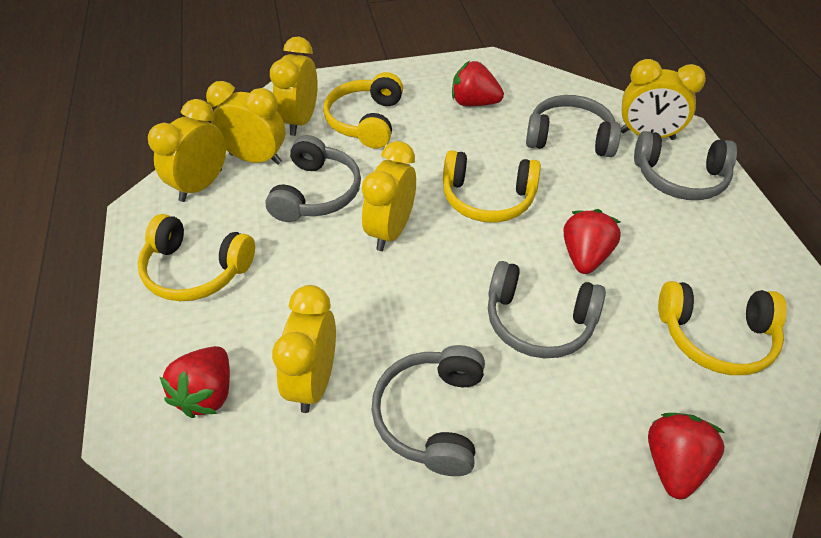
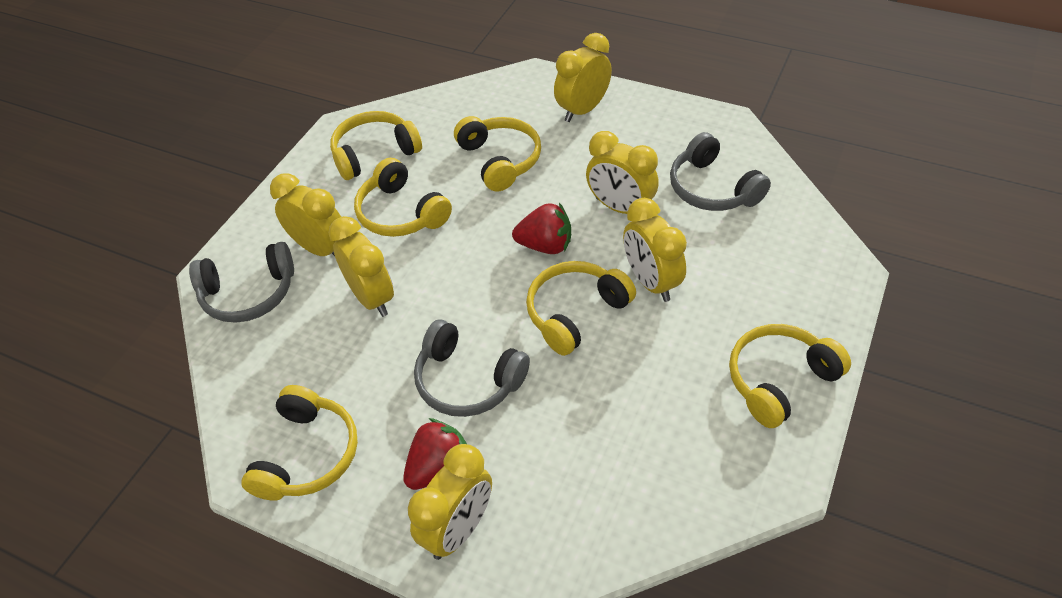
grey headphones: [265,135,361,222] [371,345,485,476] [488,261,606,358] [526,95,621,157] [634,131,737,200] = 5 -> [189,242,294,323] [414,319,530,417] [670,132,771,211] = 3
red strawberry: [160,346,230,418] [452,61,504,106] [563,209,621,274] [648,413,725,499] = 4 -> [403,418,467,490] [512,203,571,254] = 2
yellow headphones: [137,214,255,301] [323,72,403,148] [443,150,541,223] [658,281,787,375] = 4 -> [241,385,358,501] [330,111,422,180] [354,158,452,237] [454,116,541,192] [526,261,636,356] [729,324,851,428] = 6

